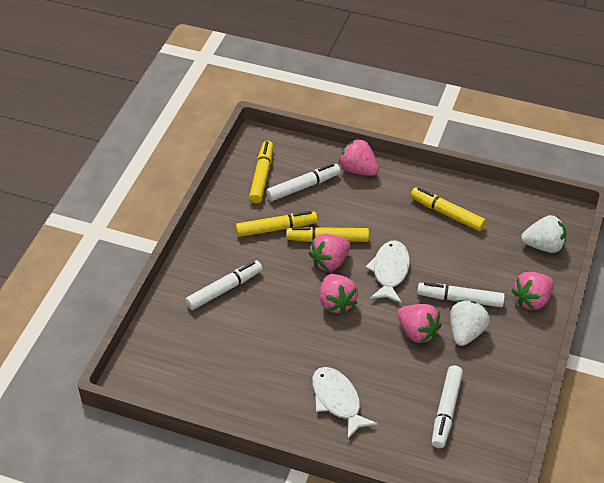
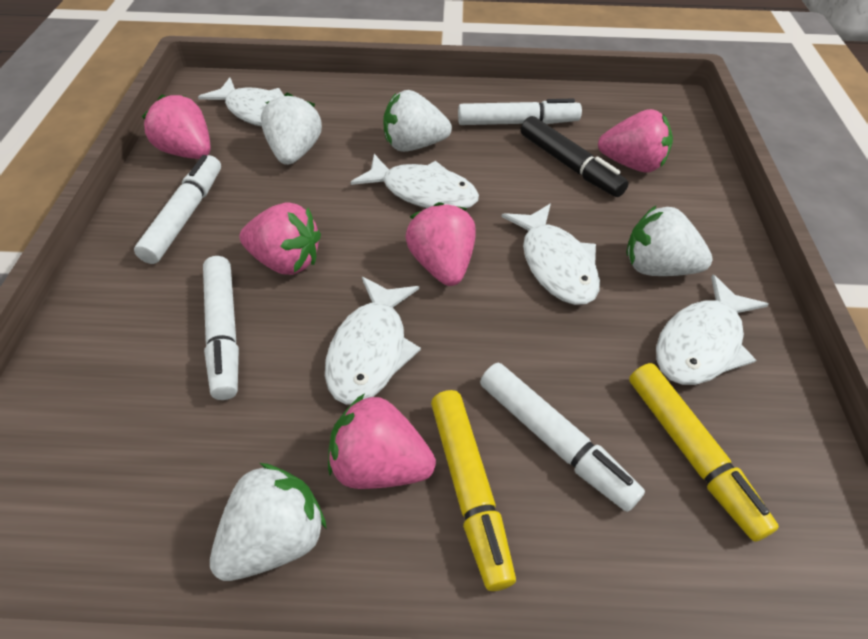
black marker: none = 0 -> [521,116,629,197] = 1
white fish: [312,367,378,439] [365,240,410,303] = 2 -> [198,78,284,127] [325,277,421,405] [351,154,479,208] [502,204,600,305] [656,275,769,385] = 5
white strawberry: [450,300,490,346] [521,215,566,253] = 2 -> [210,463,327,581] [261,93,322,165] [383,90,452,152] [626,205,713,276] = 4
yellow marker: [236,211,318,237] [249,141,273,203] [286,227,369,242] [411,187,486,231] = 4 -> [431,390,516,591] [629,363,779,542] = 2

